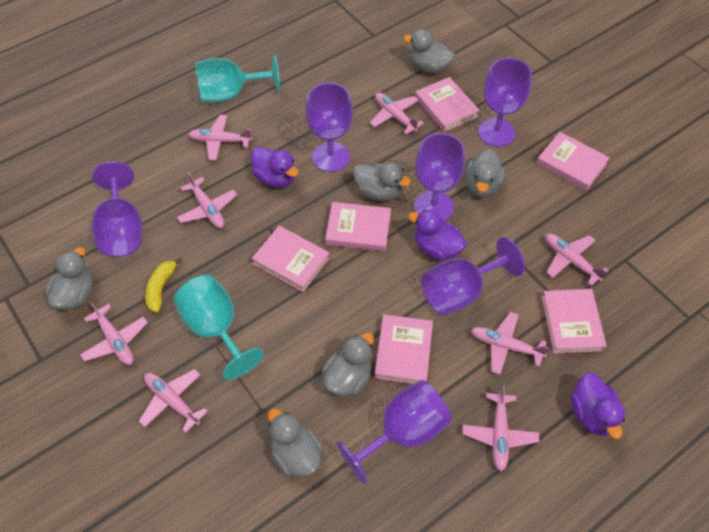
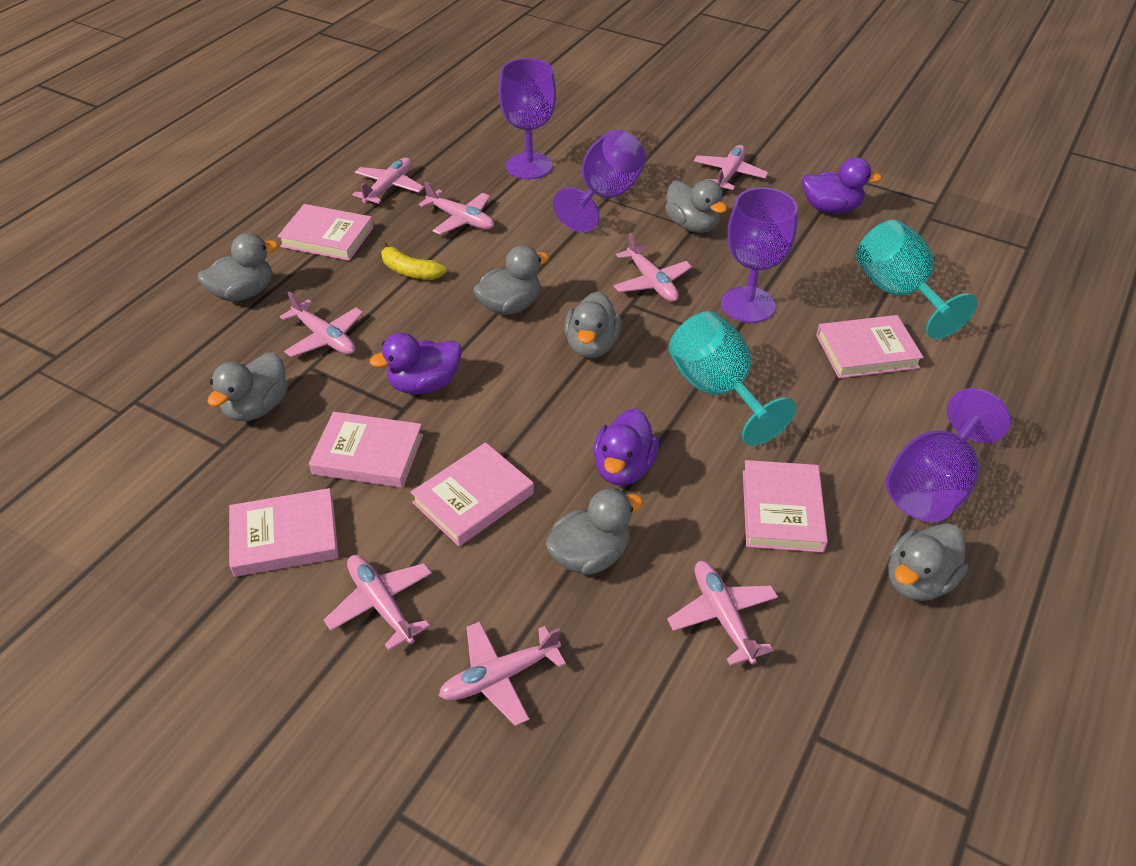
grey duck: [45,247,93,310] [268,408,324,477] [322,333,374,396] [353,162,411,201] [403,29,455,73] [465,149,505,198] = 6 -> [198,233,278,302] [207,352,288,422] [473,245,549,315] [545,489,643,575] [564,291,622,358] [665,179,727,233] [888,523,968,601] = 7
purple goblet: [91,162,142,257] [306,83,353,172] [337,380,452,484] [414,133,465,221] [421,237,525,316] [478,58,532,147] = 6 -> [499,58,556,180] [553,130,646,232] [721,187,798,323] [886,388,1011,522] = 4

